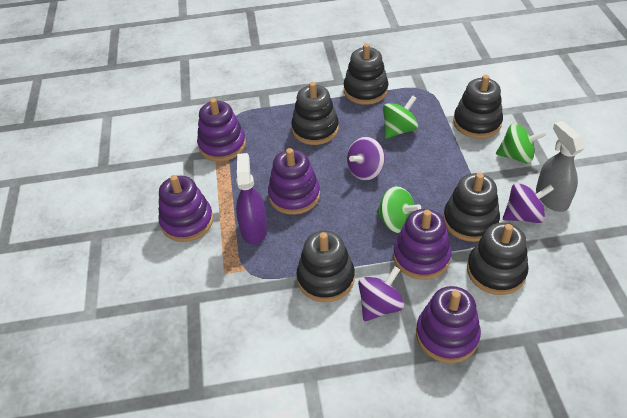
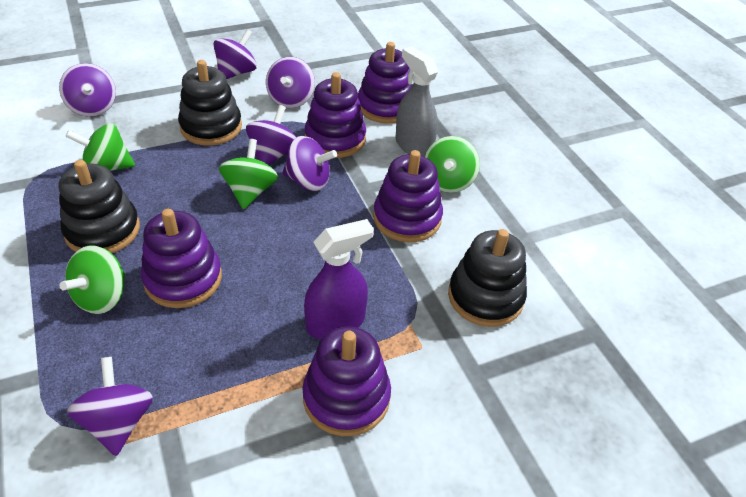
black stacking toy: [291,82,339,145] [297,231,355,302] [344,43,388,105] [443,173,500,242] [453,75,503,139] [467,223,528,295] = 6 -> [59,160,140,253] [178,60,242,146] [448,229,527,327] = 3
green spinning top: [377,186,421,233] [383,95,418,139] [496,123,547,164] = 3 -> [59,245,125,314] [65,123,135,171] [219,139,278,209] [425,136,480,193] = 4
purple spinning top: [347,137,385,181] [358,267,404,321] [503,183,554,223] = 3 -> [59,63,116,117] [67,357,153,456] [213,29,257,79] [246,105,296,165] [266,57,315,108] [283,136,337,191] = 6

